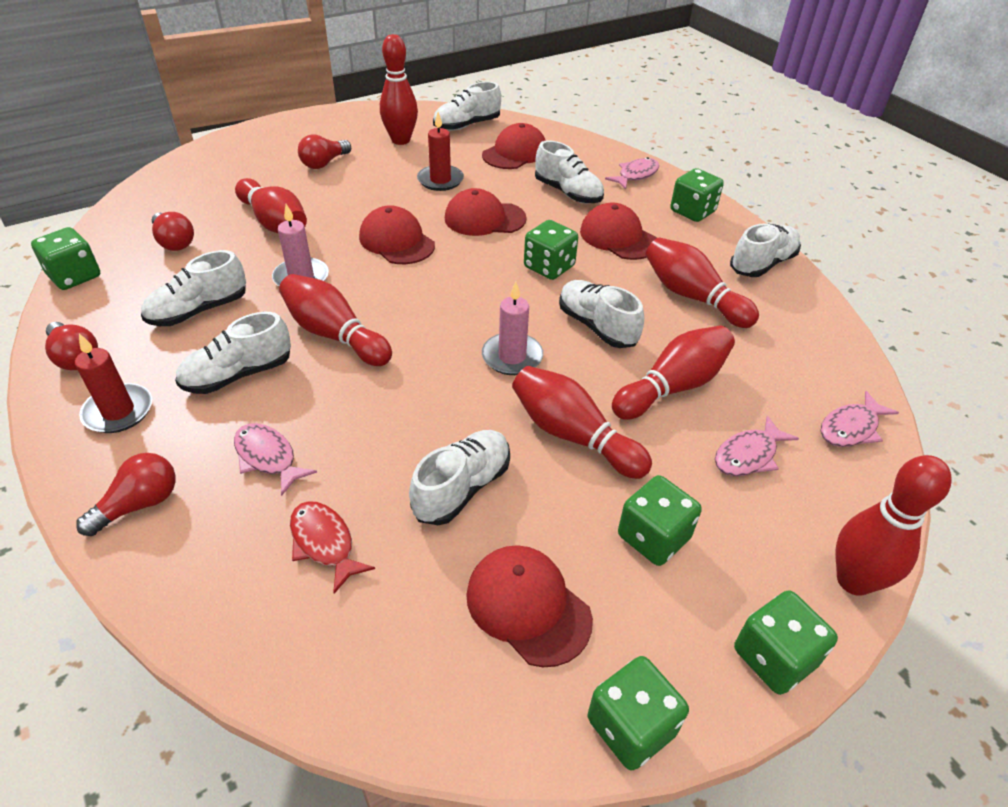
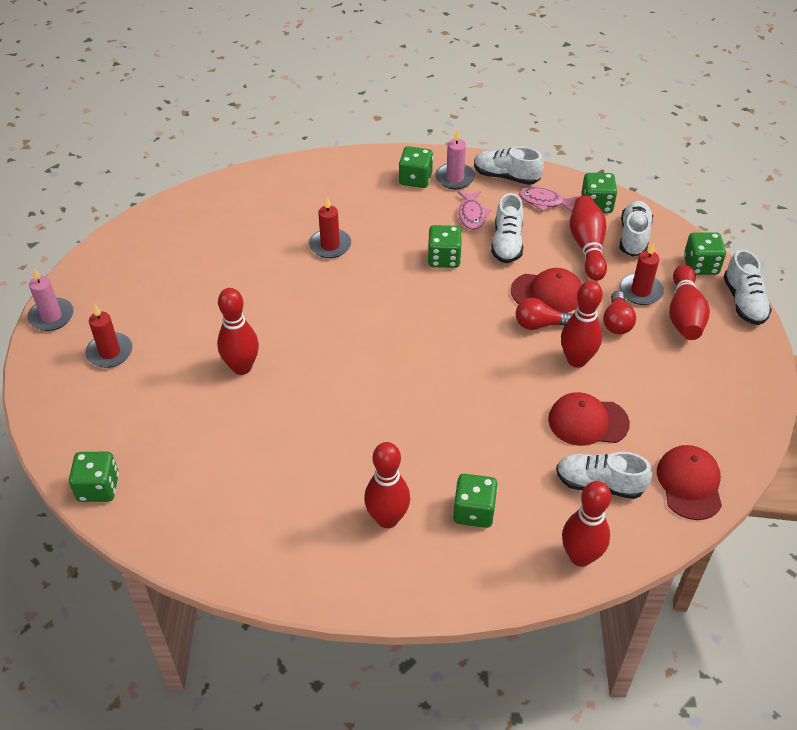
pink fish: [234,423,317,496] [605,157,659,189] [715,415,799,476] [820,391,899,447] = 4 -> [458,191,491,230] [519,187,578,212] = 2
red bowling pin: [235,178,307,233] [279,274,392,366] [380,34,418,145] [512,366,652,479] [612,326,735,420] [646,237,759,328] [836,455,952,596] = 7 -> [217,288,259,375] [364,442,410,528] [561,280,603,368] [562,481,611,567] [570,195,607,281] [669,264,710,340] = 6
red candle: [75,334,152,433] [417,112,464,191] = 2 -> [86,304,133,368] [309,197,351,258] [620,243,664,305] = 3
red cap: [359,205,435,264] [445,188,527,236] [466,545,593,667] [482,123,546,169] [580,202,657,260] = 5 -> [511,268,581,313] [548,392,630,446] [657,445,722,520] = 3
red fish: [290,501,375,594] = 1 -> none = 0
red light bulb: [45,322,98,370] [76,453,175,536] [152,212,194,251] [298,134,351,169] = 4 -> [516,298,573,330] [603,291,636,334] = 2
white shoe: [141,250,246,326] [175,312,291,394] [409,430,510,525] [433,82,501,131] [535,140,604,203] [559,280,644,348] [730,223,801,277] = 7 -> [474,147,544,185] [491,193,524,263] [556,452,652,499] [620,201,653,257] [724,249,772,325] = 5

